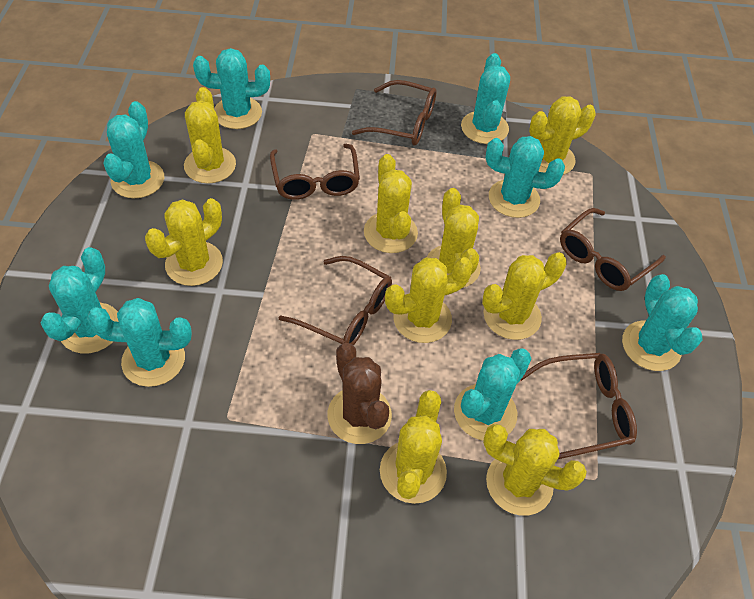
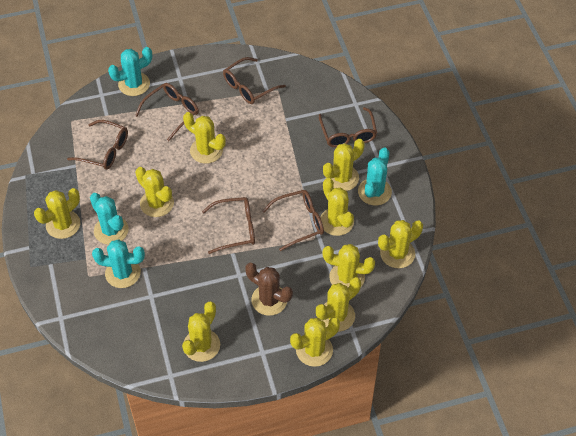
brown glasses: [270,144,360,200] [278,256,392,345] [352,80,437,145] [521,353,637,459] [560,208,666,291] = 5 -> [67,120,128,170] [135,83,199,141] [202,197,255,254] [223,57,286,104] [262,190,324,251] [319,107,377,148] = 6
turquoise cactus: [41,247,119,353] [87,298,192,387] [103,101,164,198] [193,48,270,129] [454,349,531,441] [461,53,510,144] [486,136,565,218] [622,274,703,371] = 8 -> [90,193,129,245] [92,239,145,288] [108,47,152,96] [358,147,392,205] = 4
yellow cactus: [145,198,223,286] [184,87,236,184] [364,154,418,253] [380,390,447,504] [385,257,473,343] [426,188,481,288] [482,252,567,340] [483,424,587,516] [529,96,596,175] = 9 -> [34,188,80,239] [135,167,174,217] [182,302,220,362] [183,112,226,164] [290,318,340,367] [316,277,361,332] [320,178,354,236] [323,139,365,191] [323,244,375,288] [378,220,423,268] = 10

